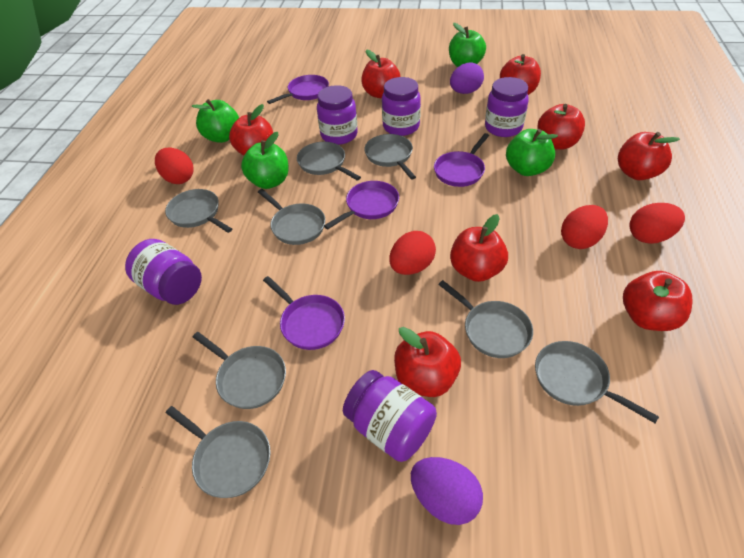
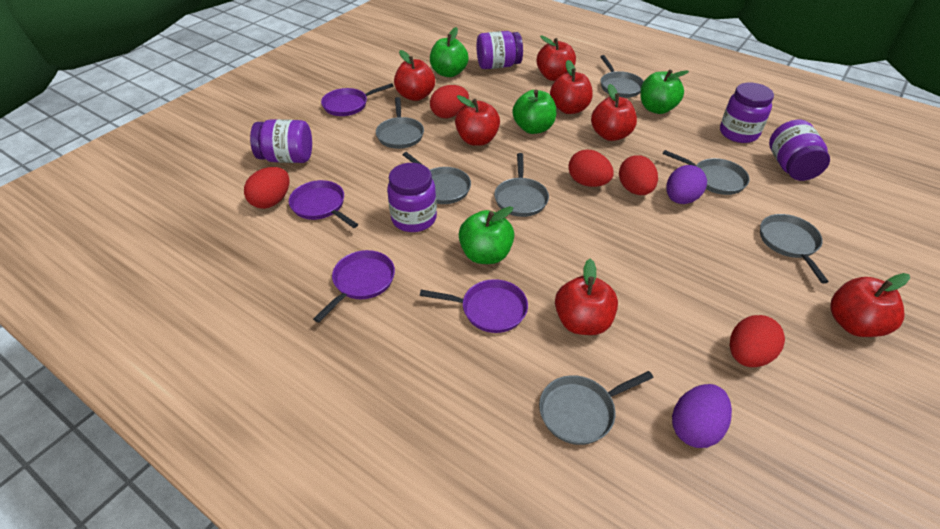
grey pan: [165,189,232,233] [166,406,271,498] [193,332,286,409] [258,189,325,245] [297,142,361,180] [364,134,416,180] [438,280,533,358] [535,341,659,423] = 8 -> [376,97,424,149] [403,152,471,204] [494,153,549,217] [539,371,654,445] [600,55,644,98] [663,150,750,195] [760,214,829,284] = 7
red apple: [229,104,273,156] [361,49,401,98] [394,327,461,397] [450,214,508,282] [500,54,541,95] [537,104,585,150] [618,132,680,180] [623,271,692,331] = 8 -> [394,50,435,101] [455,95,500,146] [537,36,576,81] [550,60,593,114] [555,259,618,335] [591,84,637,141] [830,273,910,337] = 7
red egg: [155,147,194,184] [389,231,436,275] [561,205,608,249] [629,203,685,244] = 4 -> [244,167,290,209] [430,85,469,118] [568,150,614,187] [619,155,658,195] [730,315,785,367] = 5

